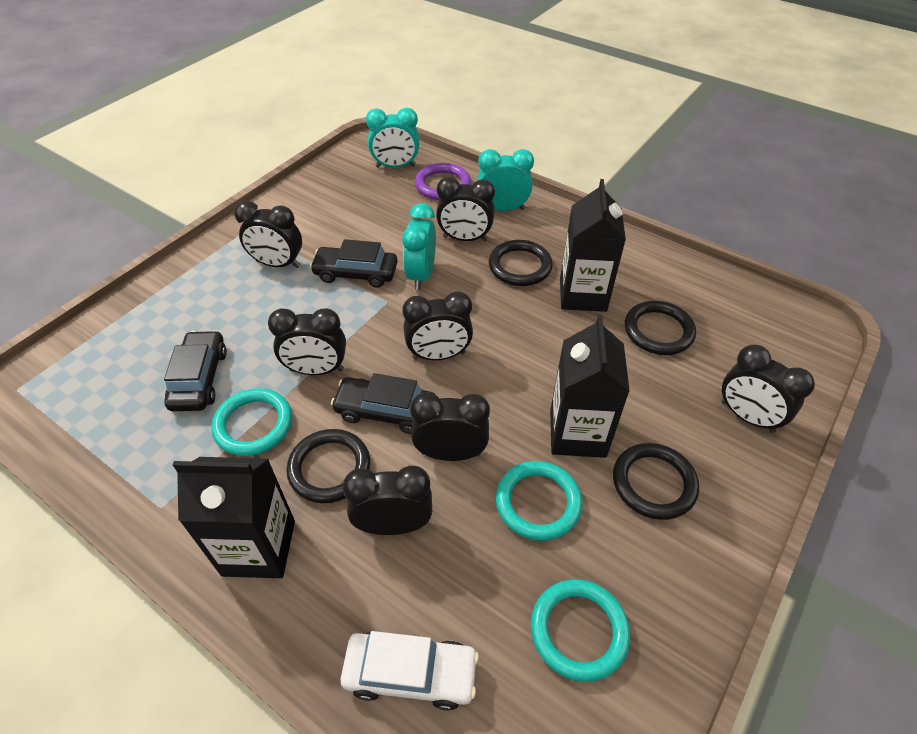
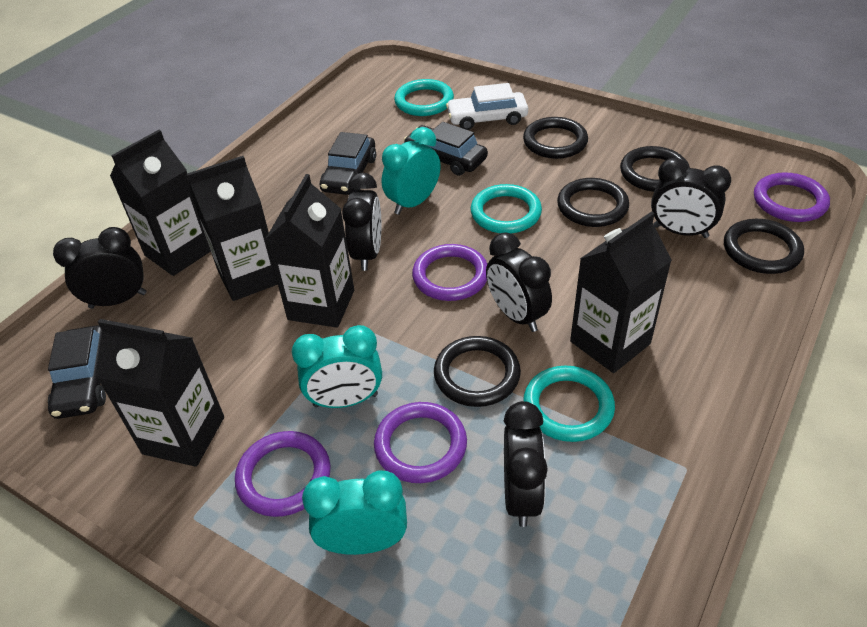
black carton: [173,457,295,578] [550,314,630,458] [560,179,626,312] = 3 -> [96,319,224,467] [110,130,211,276] [187,156,278,301] [265,174,354,328] [570,212,672,373] = 5
black clock: [234,201,302,268] [268,308,346,375] [343,465,432,535] [402,291,473,360] [410,392,490,461] [436,177,495,241] [722,345,815,433] = 7 -> [53,227,146,309] [342,172,381,271] [486,232,552,332] [504,401,548,527] [651,158,731,238] = 5
black ring: [286,429,370,503] [489,240,553,286] [613,443,699,520] [625,301,696,355] = 4 -> [434,336,521,407] [523,117,588,159] [557,178,629,227] [620,146,690,192] [724,219,804,274] = 5
purple ring: [415,163,471,200] = 1 -> [235,431,331,517] [374,402,467,483] [412,244,487,301] [754,172,830,222] = 4

